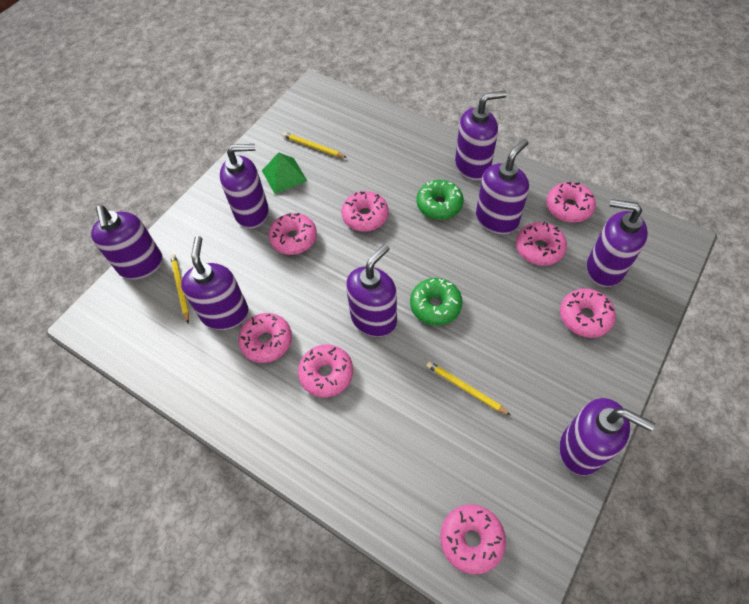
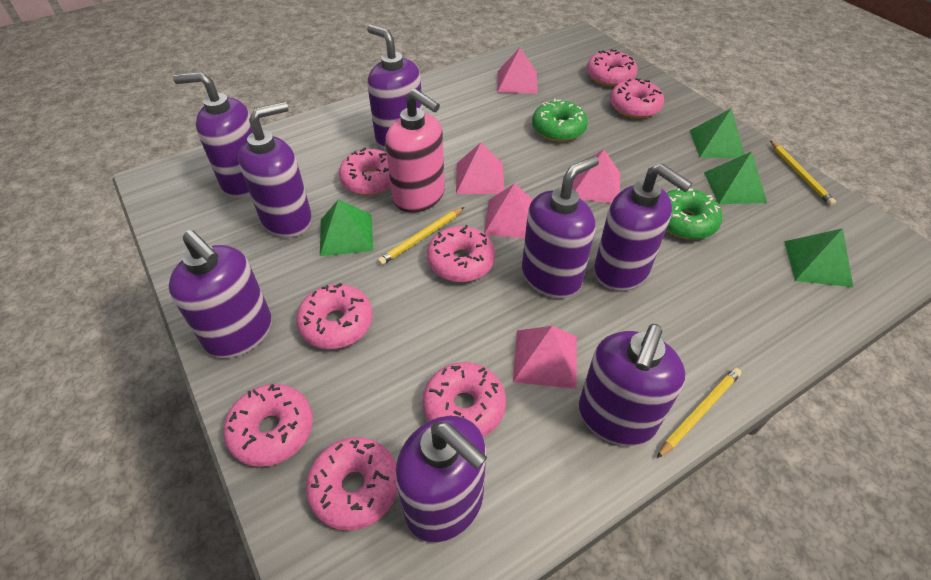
green pyramid: [262,152,307,194] = 1 -> [320,199,373,256] [690,108,745,158] [704,151,767,204] [784,228,853,287] = 4
pink pyramid: none = 0 -> [456,143,504,194] [484,183,533,238] [497,48,538,94] [513,326,577,389] [572,150,620,203] = 5
pink soap dispenser: none = 0 -> [385,89,445,212] = 1

